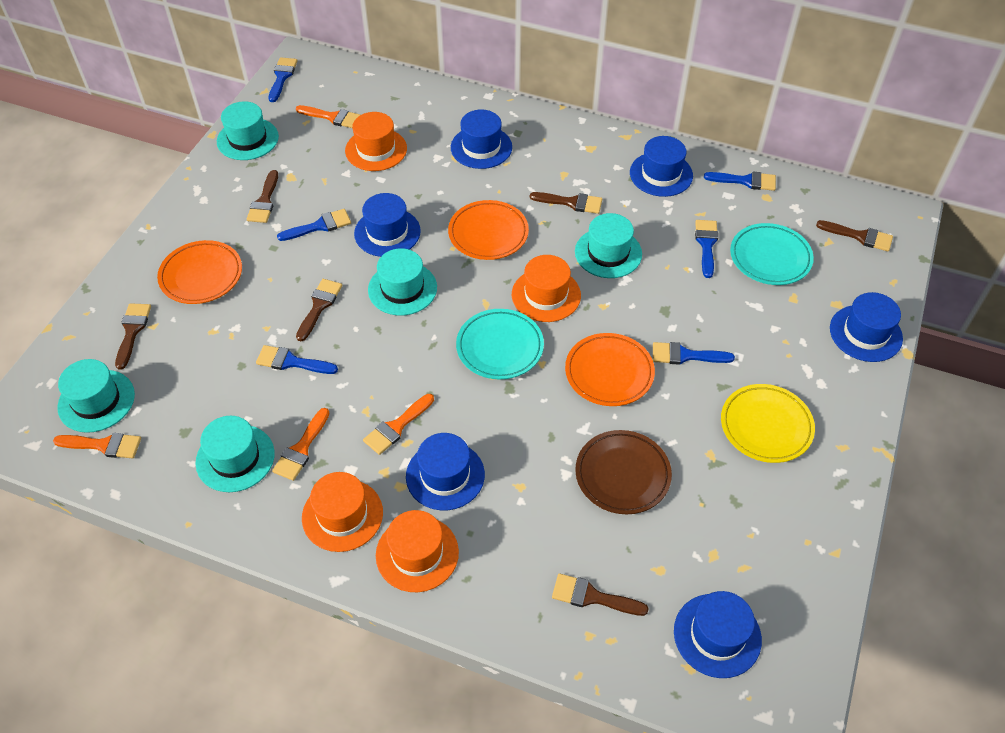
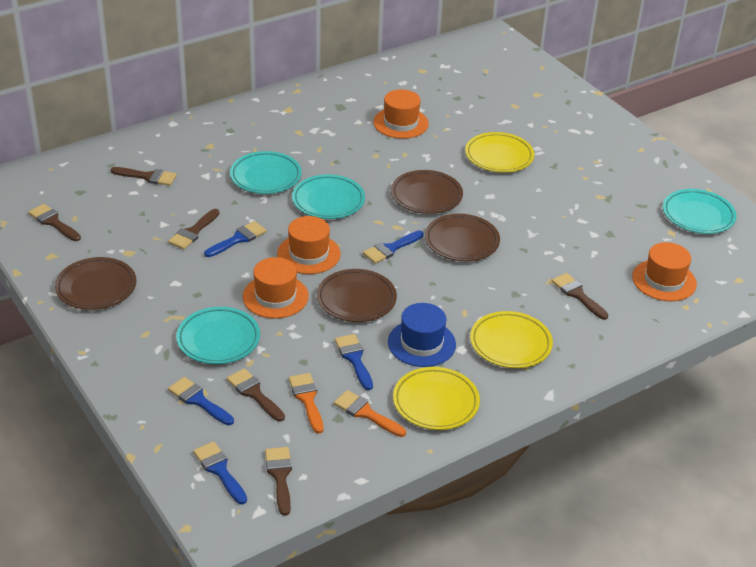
blue brush: [256,345,338,374] [269,57,298,102] [277,209,351,241] [653,342,735,365] [695,220,718,278] [704,171,776,191] = 6 -> [168,377,234,425] [193,441,247,504] [204,221,267,257] [335,334,373,390] [363,230,424,264] = 5
blue hat: [354,193,421,257] [406,433,485,510] [451,109,512,169] [630,136,693,197] [674,591,762,678] [830,292,903,362] = 6 -> [388,303,456,367] = 1
brown plate: [575,430,672,514] = 1 -> [55,257,136,310] [317,269,397,322] [391,170,463,214] [425,214,500,261] = 4
orange brush: [53,433,141,458] [272,408,330,481] [296,105,360,128] [363,394,434,455] = 4 -> [289,373,324,434] [334,390,406,437] = 2
orange plate: [157,240,242,304] [448,200,529,260] [565,333,655,406] = 3 -> none = 0
turquoise hat: [57,359,135,433] [195,416,275,492] [217,101,279,160] [368,248,437,316] [575,213,642,278] = 5 -> none = 0
turquoise plate: [456,309,544,379] [730,223,814,285] = 2 -> [176,307,260,364] [230,151,302,194] [292,175,365,219] [663,189,737,234] = 4
yellow plate: [721,384,815,463] = 1 -> [393,367,480,430] [465,132,534,173] [470,311,553,368] = 3

